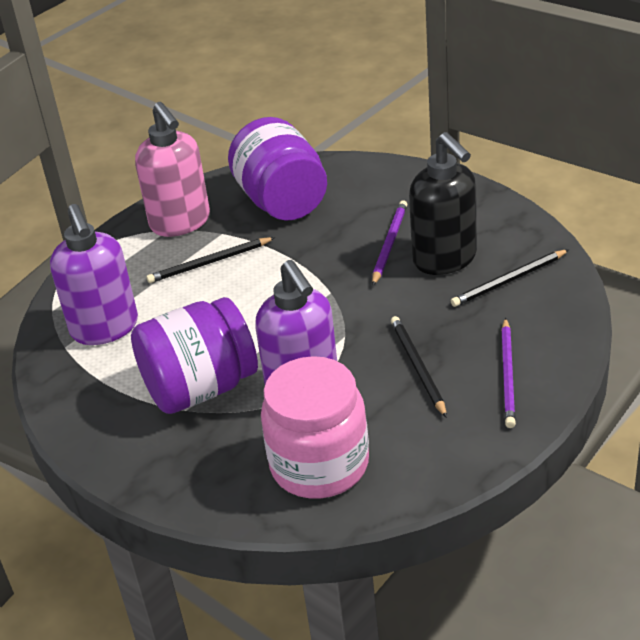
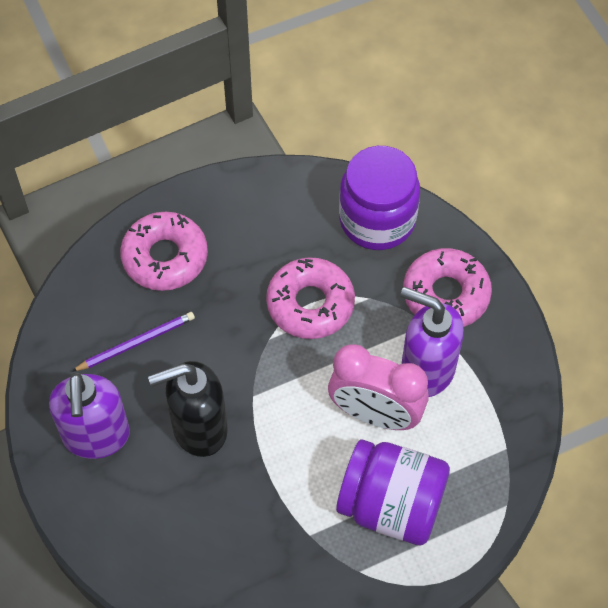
black pencil: [146,237,275,283] [391,316,447,418] [451,249,569,307] = 3 -> none = 0
pink clock: none = 0 -> [328,344,429,430] = 1
pink donut: none = 0 -> [120,212,208,291] [266,257,355,339] [403,248,492,327] = 3
pink jar: [261,356,369,499] = 1 -> none = 0
pink soap dispenser: [135,102,210,237] = 1 -> none = 0
purple pencil: [372,200,408,286] [501,318,516,428] = 2 -> [71,312,195,372] = 1

